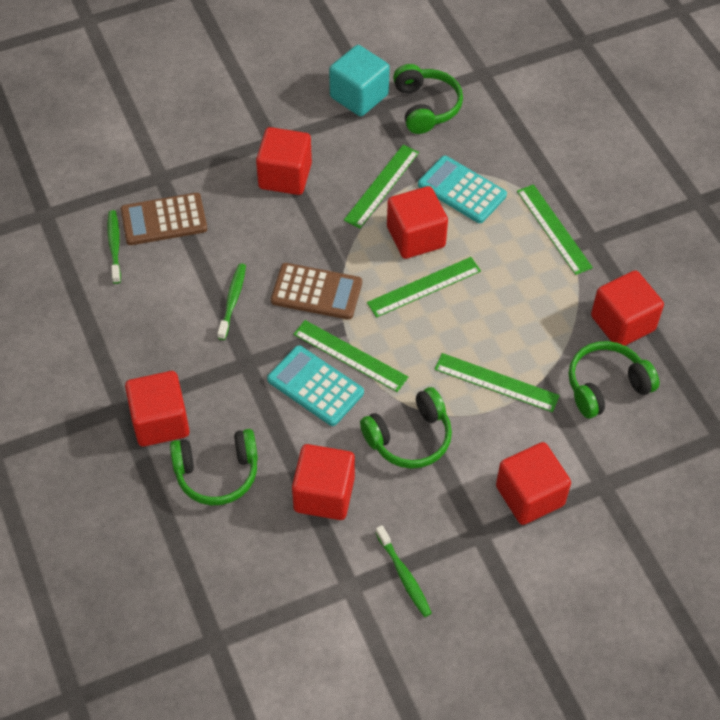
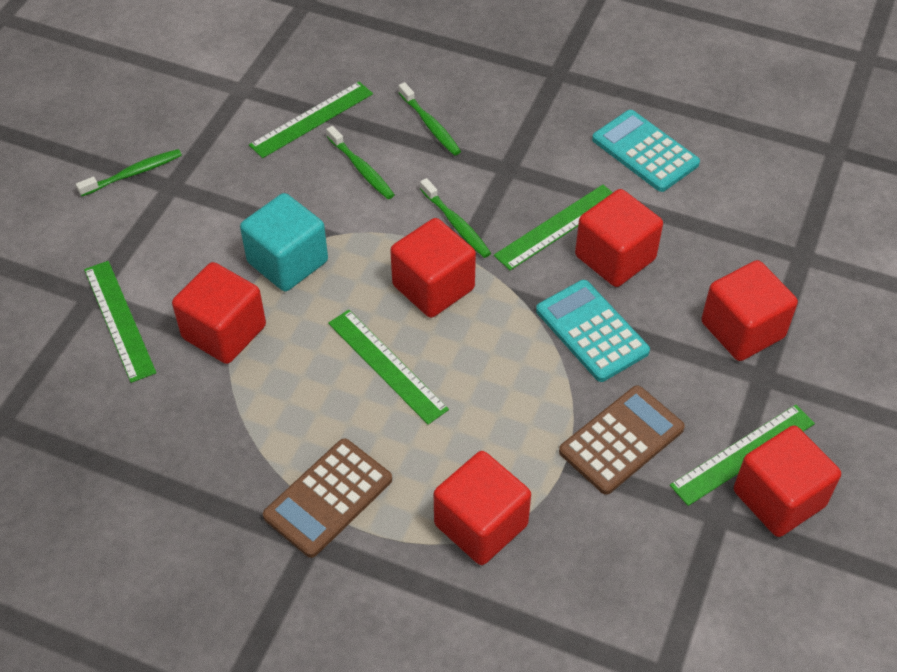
green headphones: [170,429,258,505] [360,387,452,469] [393,64,463,134] [569,341,659,418] = 4 -> none = 0
green toothbrush: [108,210,121,284] [217,263,246,340] [376,525,432,617] = 3 -> [76,149,182,196] [326,126,395,199] [399,82,461,156] [420,178,491,258] = 4

